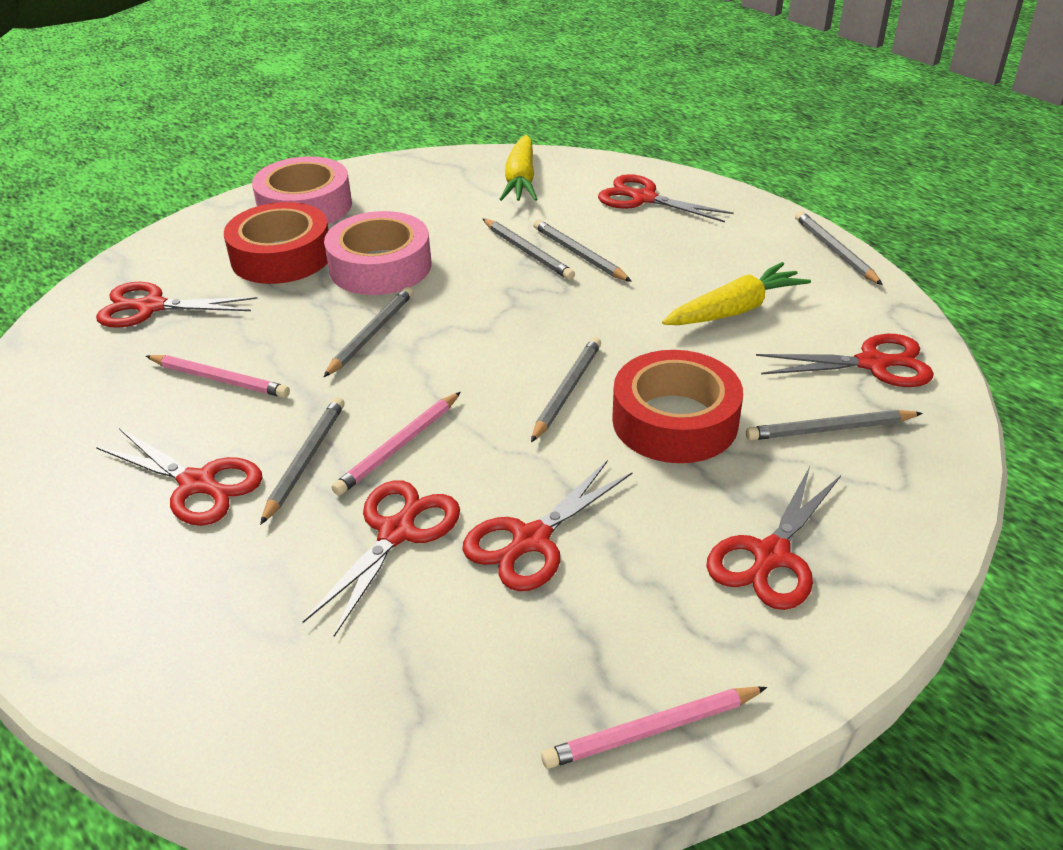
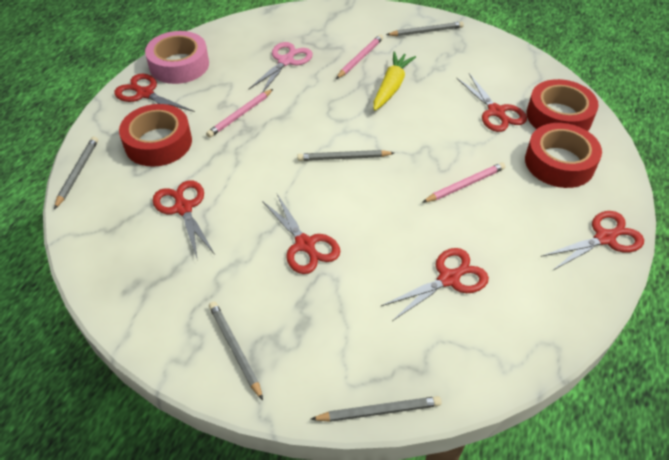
grey pencil: [260,397,345,525] [324,287,413,377] [483,219,575,280] [531,337,601,442] [533,219,632,282] [746,410,923,441] [795,211,883,285] = 7 -> [54,136,98,209] [209,302,263,400] [297,150,394,161] [311,396,442,422] [386,21,464,36] = 5
pink scissors: none = 0 -> [248,42,313,93] = 1
pink tape: [252,157,352,224] [324,211,431,295] = 2 -> [145,31,209,84] = 1
red scissors: [96,282,258,328] [96,428,263,526] [303,480,460,637] [462,460,632,591] [598,174,734,222] [706,467,841,610] [756,334,934,387] = 7 -> [114,74,195,112] [153,180,215,258] [262,194,340,274] [381,248,489,321] [456,73,527,132] [541,211,644,271] = 6
red tape: [224,202,329,284] [612,350,743,463] = 2 -> [119,104,192,167] [525,123,602,188] [527,79,599,131] = 3
yellow carrot: [499,135,537,201] [662,262,811,325] = 2 -> [373,51,416,111] = 1

